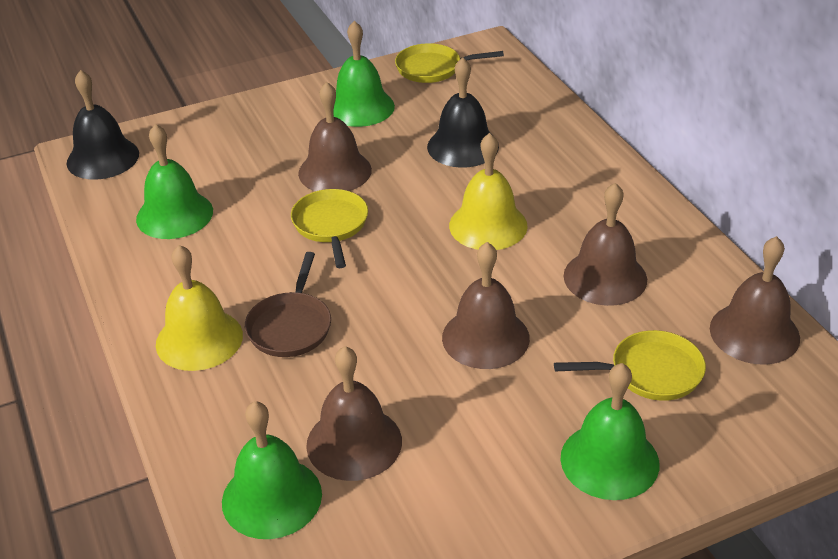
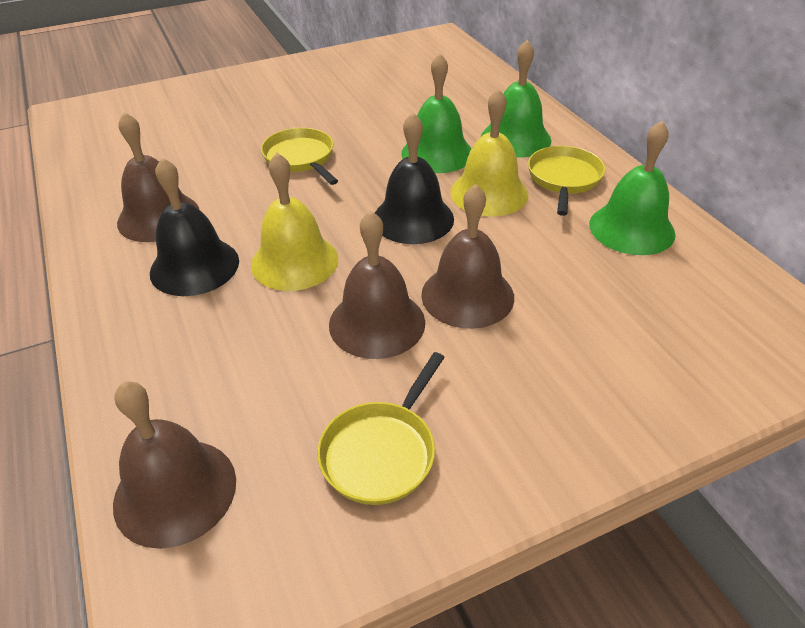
brown bell: [298,82,372,191] [306,346,402,481] [442,242,530,369] [564,183,647,306] [710,236,800,365] = 5 -> [113,381,236,549] [117,112,199,242] [329,211,425,359] [421,184,514,329] = 4
brown pan: [245,252,331,357] = 1 -> none = 0
green bell: [136,124,213,239] [222,401,322,539] [333,21,395,127] [560,363,659,500] = 4 -> [401,53,472,173] [481,40,551,157] [589,121,676,255] = 3

